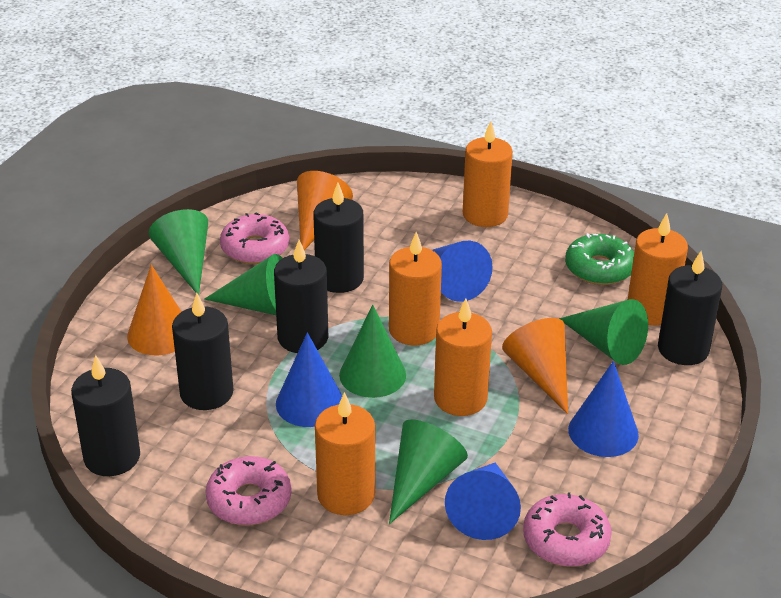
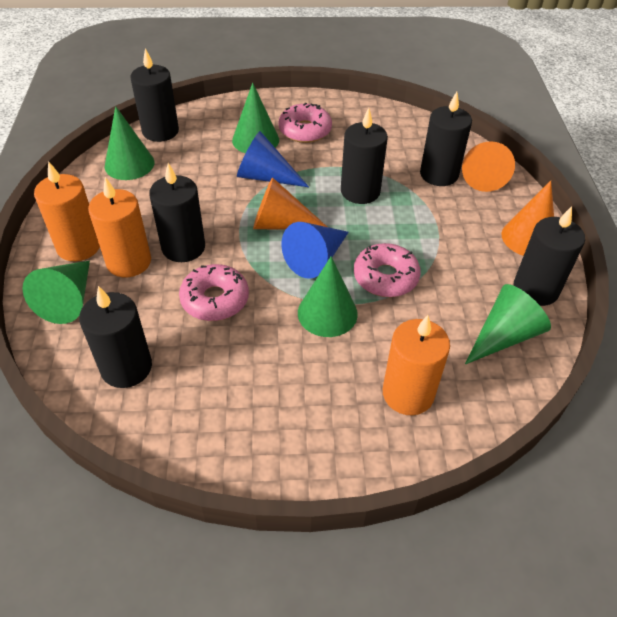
black candle: [71,355,140,476] [172,293,233,410] [274,240,328,353] [313,182,364,293] [658,251,722,365] = 5 -> [79,286,152,388] [130,48,179,142] [149,163,205,262] [341,108,388,204] [420,92,472,186] [514,206,585,306] = 6
blue cone: [276,332,342,427] [432,241,493,302] [445,463,521,540] [568,361,639,457] = 4 -> [237,131,309,187] [281,222,349,279] = 2
green donut: [565,233,634,285] = 1 -> none = 0
orange candle: [315,392,375,515] [389,232,442,345] [434,299,492,416] [463,121,513,227] [628,213,688,326] = 5 -> [34,161,100,261] [88,177,151,277] [383,315,450,415] = 3

